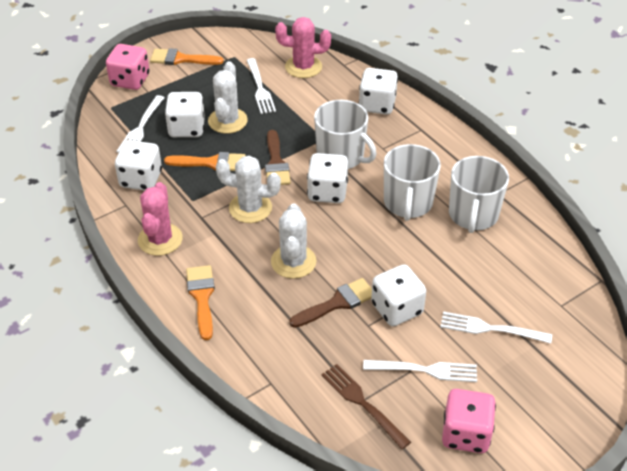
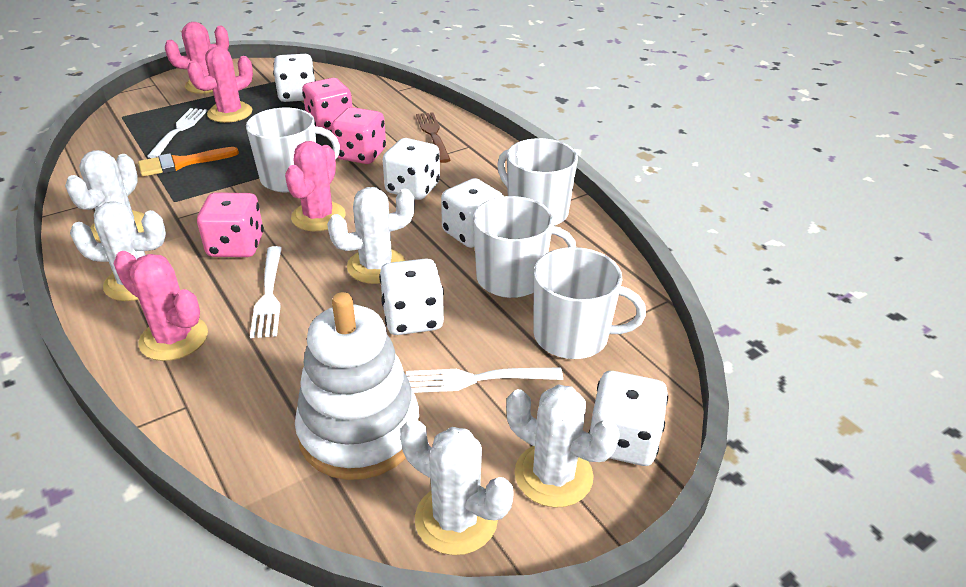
brown brush: [265,130,291,185] [289,278,372,328] = 2 -> none = 0
orange brush: [150,48,224,65] [164,152,246,171] [186,265,215,340] = 3 -> [138,147,239,177] = 1
pink cactus: [138,182,183,256] [275,17,331,78] = 2 -> [113,251,208,361] [165,22,229,94] [187,47,253,123] [285,141,346,231] = 4
pink dice: [106,44,150,90] [442,389,496,453] = 2 -> [197,192,264,257] [302,78,352,130] [331,107,386,164] = 3
white cactus: [208,61,248,134] [216,156,281,223] [271,203,317,279] = 3 -> [65,150,144,242] [70,201,166,301] [327,187,415,284] [400,418,514,555] [506,385,620,508] = 5
white fork: [116,95,165,153] [247,58,276,114] [363,360,477,382] [440,311,552,343] = 4 -> [147,108,207,158] [250,246,282,338] [406,367,563,393] = 3
white mug: [314,100,377,169] [384,144,441,221] [449,156,509,233] = 3 -> [246,108,340,192] [473,196,576,298] [497,138,578,226] [533,247,646,359] = 4
white stacking toy: none = 0 -> [295,292,420,480] = 1

